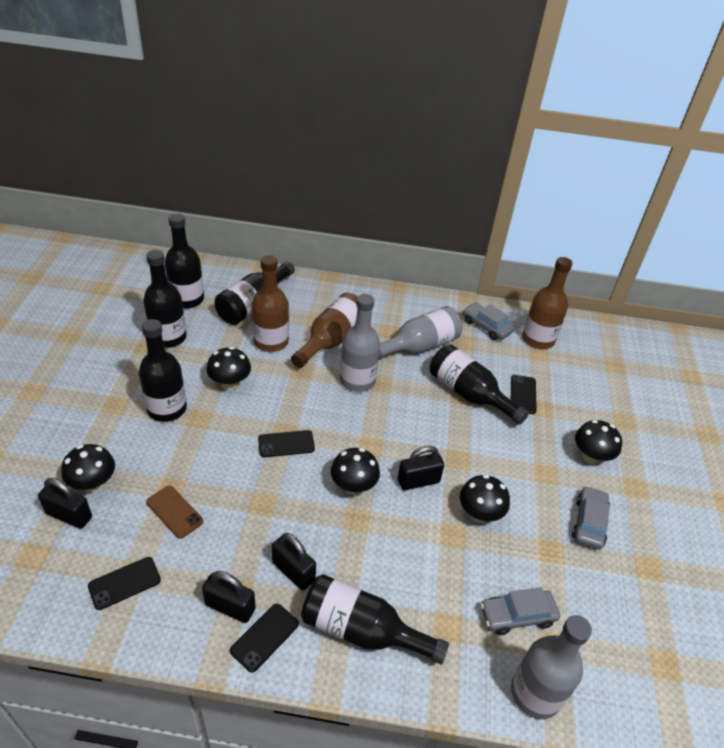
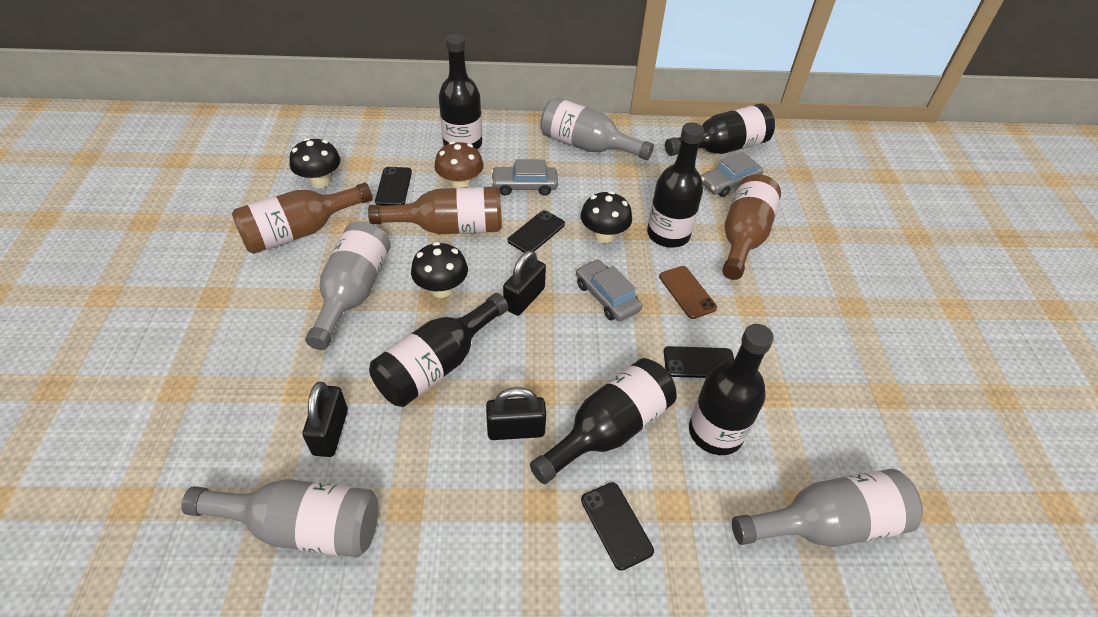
black mushroom: [61,444,115,493] [206,347,251,390] [331,448,380,495] [460,475,510,523] [575,420,622,464] = 5 -> [289,138,340,188] [411,242,468,298] [580,191,632,243] = 3
black padlock: [38,478,92,529] [202,571,256,623] [272,533,316,590] [398,446,444,490] = 4 -> [302,382,348,457] [486,387,546,440] [503,250,546,316] = 3
brown mushroom: none = 0 -> [434,141,484,188] = 1
grey bottle: [340,294,380,392] [379,306,462,359] [511,615,592,719] = 3 -> [181,479,378,558] [305,222,391,350] [540,97,654,160] [732,469,923,547] = 4

